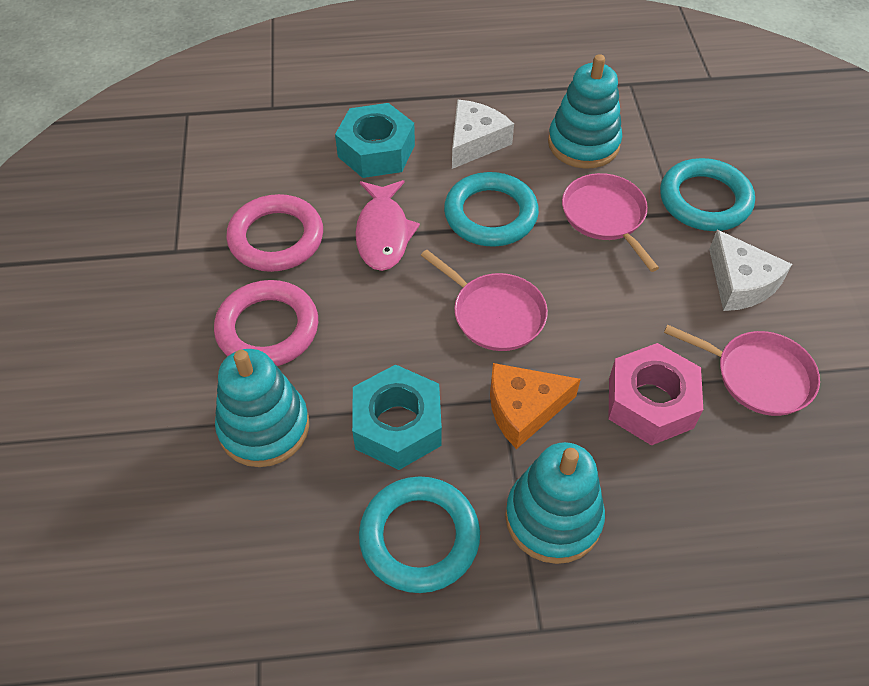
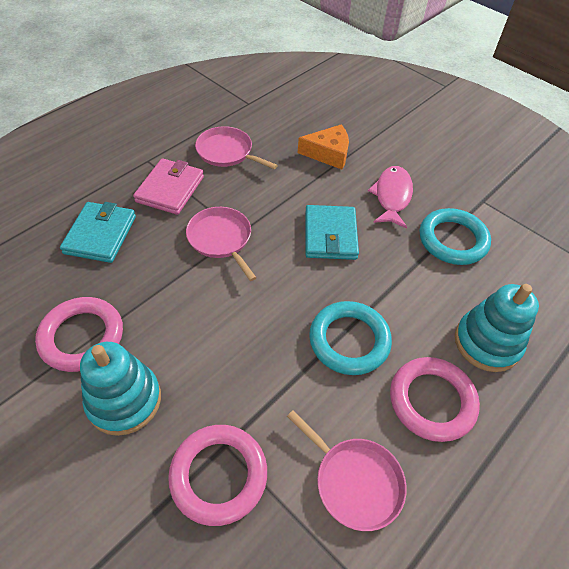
pink nut: [609,343,703,446] = 1 -> none = 0
pink ring: [214,280,318,366] [226,194,323,272] = 2 -> [35,297,123,372] [168,425,267,526] [390,357,480,442] = 3
pink wallet: none = 0 -> [133,158,204,215] = 1
turquoise nut: [335,103,415,178] [352,364,442,470] = 2 -> none = 0
turquoise ring: [359,476,480,593] [444,172,539,247] [660,158,755,231] = 3 -> [309,301,392,375] [420,208,491,265] = 2
turquoise stacking toy: [215,349,309,467] [505,442,605,564] [548,54,622,169] = 3 -> [80,342,161,436] [455,284,539,372] = 2
turquoise wallet: none = 0 -> [60,202,136,263] [305,205,359,260] = 2
white cheese: [452,100,514,169] [709,230,792,311] = 2 -> none = 0

